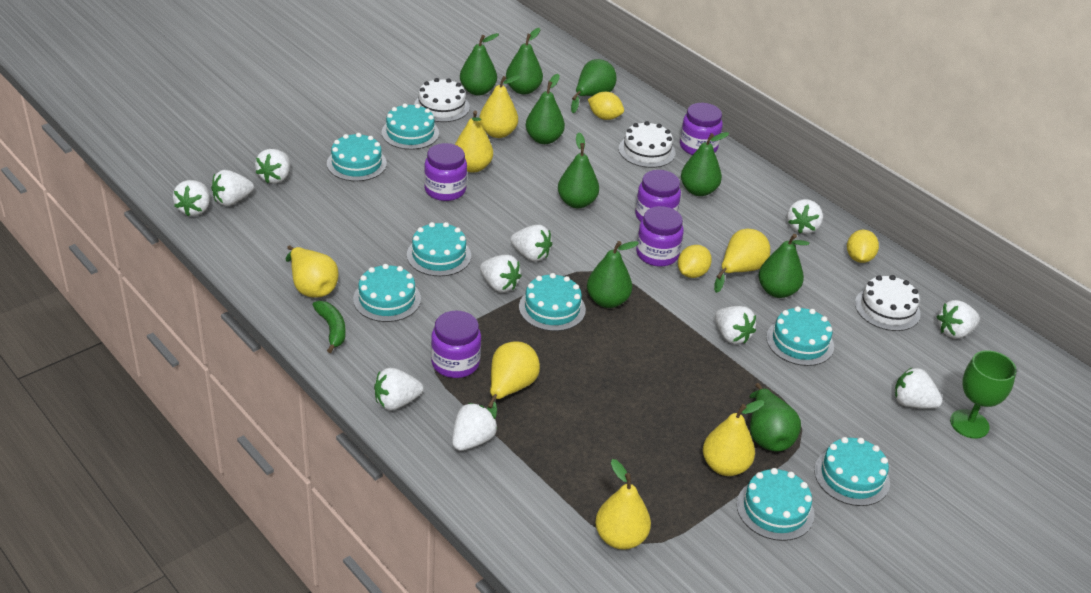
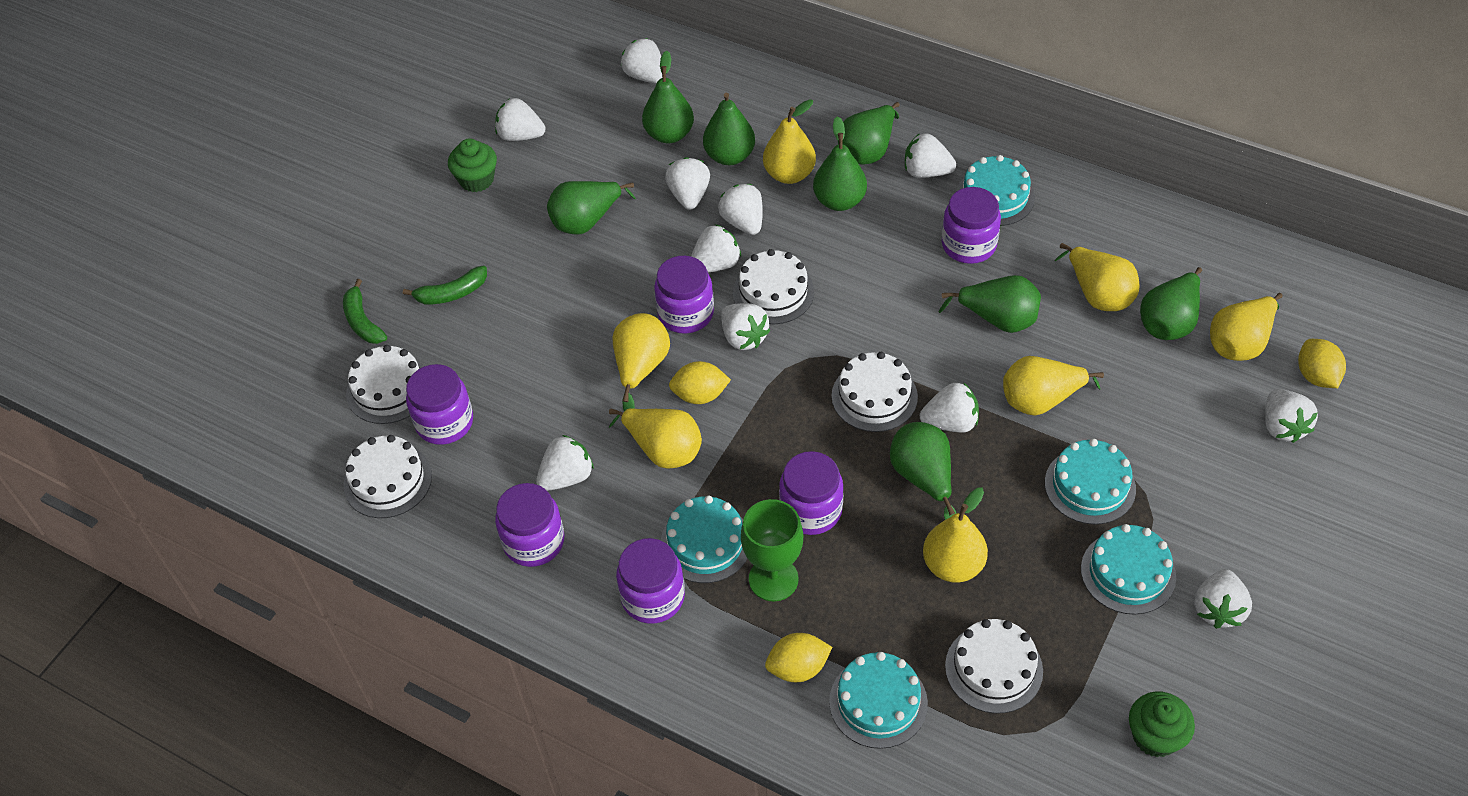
green banana: [313,301,346,353] = 1 -> [343,279,387,344] [403,266,487,304] = 2
green cupcake: none = 0 -> [448,139,497,192] [1129,692,1195,758] = 2
green pear: [460,33,499,96] [506,28,543,95] [526,74,565,144] [558,132,599,208] [571,59,616,113] [587,241,639,308] [681,132,729,196] [750,383,801,451] [759,234,809,298] = 9 -> [547,181,636,235] [642,51,694,143] [703,93,755,165] [813,116,867,211] [838,102,900,165] [890,422,956,520] [939,275,1041,333] [1140,267,1202,340] = 8
purple jar: [424,143,467,201] [431,310,481,378] [635,170,681,222] [636,206,684,267] [680,103,723,155] = 5 -> [406,364,473,445] [495,483,564,567] [616,538,685,624] [654,256,714,334] [779,451,844,535] [942,187,1001,264] = 6
turquoise cake: [327,133,387,181] [353,264,421,322] [382,103,439,150] [407,222,471,276] [519,273,586,331] [737,468,814,541] [766,306,834,366] [814,437,890,506] = 8 -> [661,495,748,583] [829,652,928,749] [957,155,1035,226] [1045,439,1136,525] [1081,524,1176,615] = 5
white cake: [414,78,470,122] [619,121,676,168] [855,275,921,331] = 3 -> [344,435,432,518] [346,345,424,424] [733,249,814,324] [832,352,918,432] [945,619,1043,714] = 5

